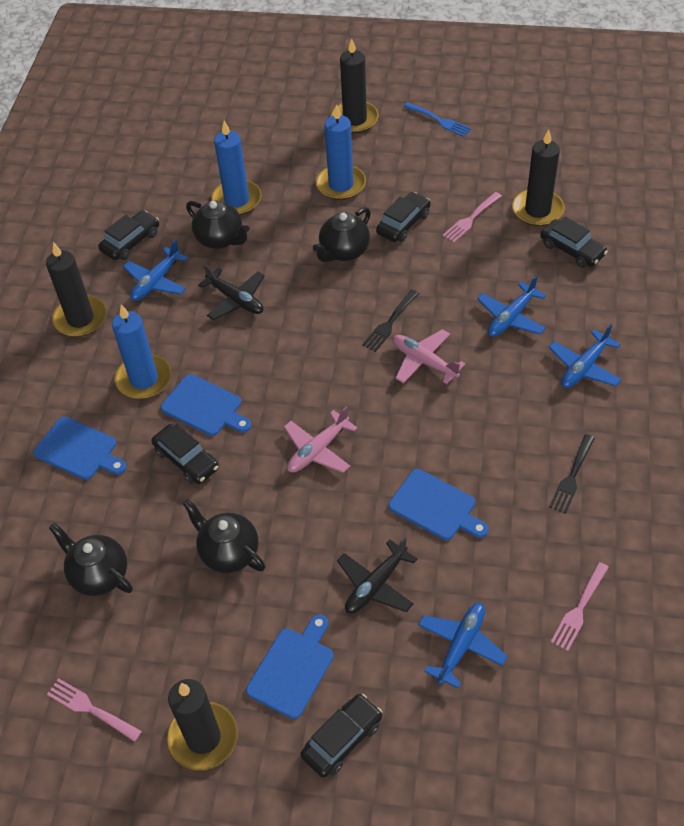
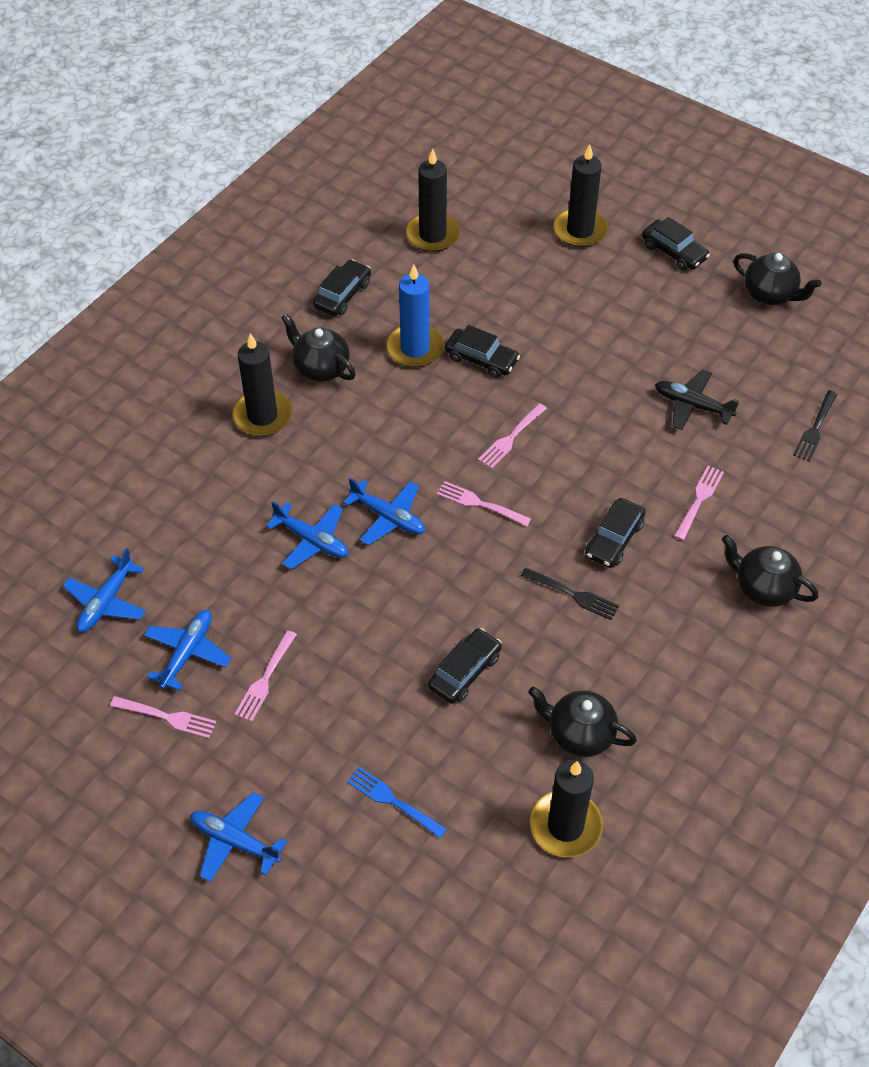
black plane: [198,264,265,320] [337,537,418,614] = 2 -> [655,369,739,430] = 1
blue candle: [112,304,171,399] [211,121,261,215] [316,104,366,200] = 3 -> [386,264,444,367] = 1
blue cutting board: [33,417,126,480] [161,374,251,436] [246,614,334,719] [389,469,489,540] = 4 -> none = 0
blue plane: [123,239,188,301] [418,603,508,688] [477,275,546,337] [549,324,622,388] = 4 -> [63,548,146,632] [144,610,231,691] [190,792,287,882] [266,501,348,569] [343,478,425,545] = 5
pink fork: [47,678,142,742] [443,192,502,242] [551,562,609,651] = 3 -> [110,696,216,739] [234,630,297,722] [437,481,531,527] [478,403,547,469] [674,466,724,541] = 5
pink plane: [284,406,357,473] [393,329,465,384] = 2 -> none = 0

